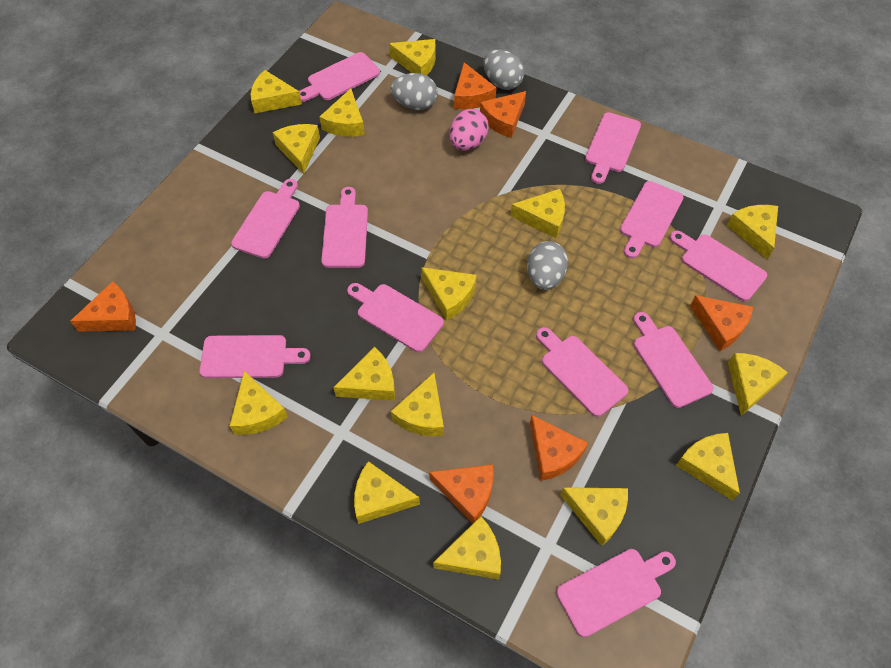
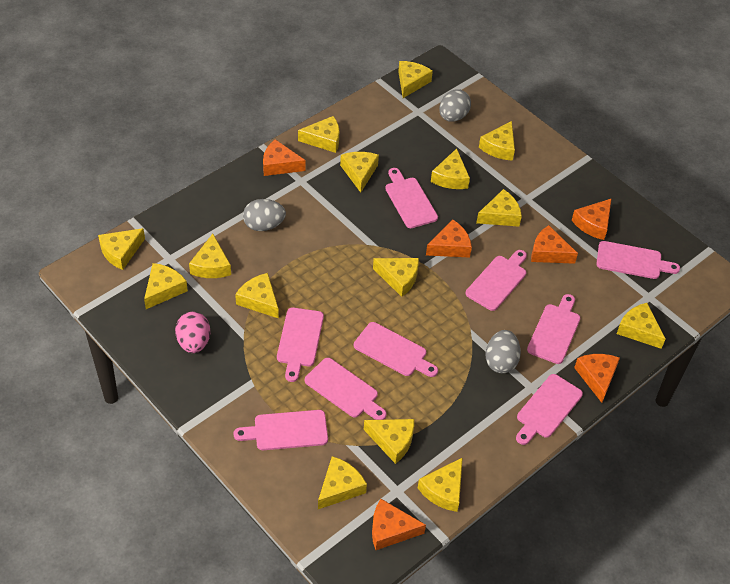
pink cutting board: [199,335,311,378] [231,179,300,259] [299,52,380,102] [321,187,368,268] [347,283,444,352] [536,327,629,417] [556,549,676,637] [585,112,641,184] [620,181,684,259] [633,312,714,408] [670,230,767,301] = 11 -> [233,410,328,450] [277,307,324,382] [305,358,387,420] [354,322,438,377] [385,168,438,228] [465,250,527,311] [516,374,583,445] [527,294,580,364] [596,241,680,279] = 9

